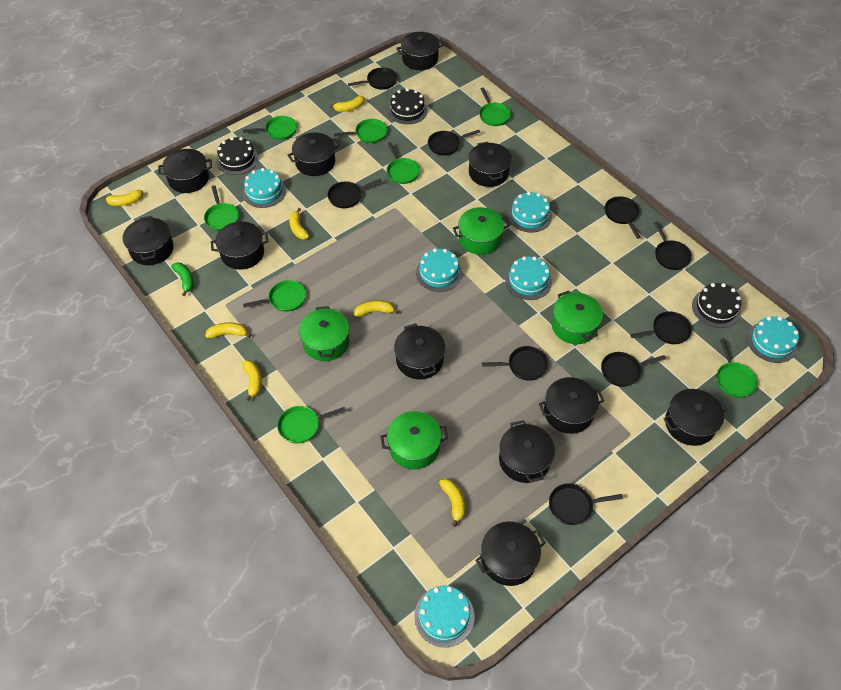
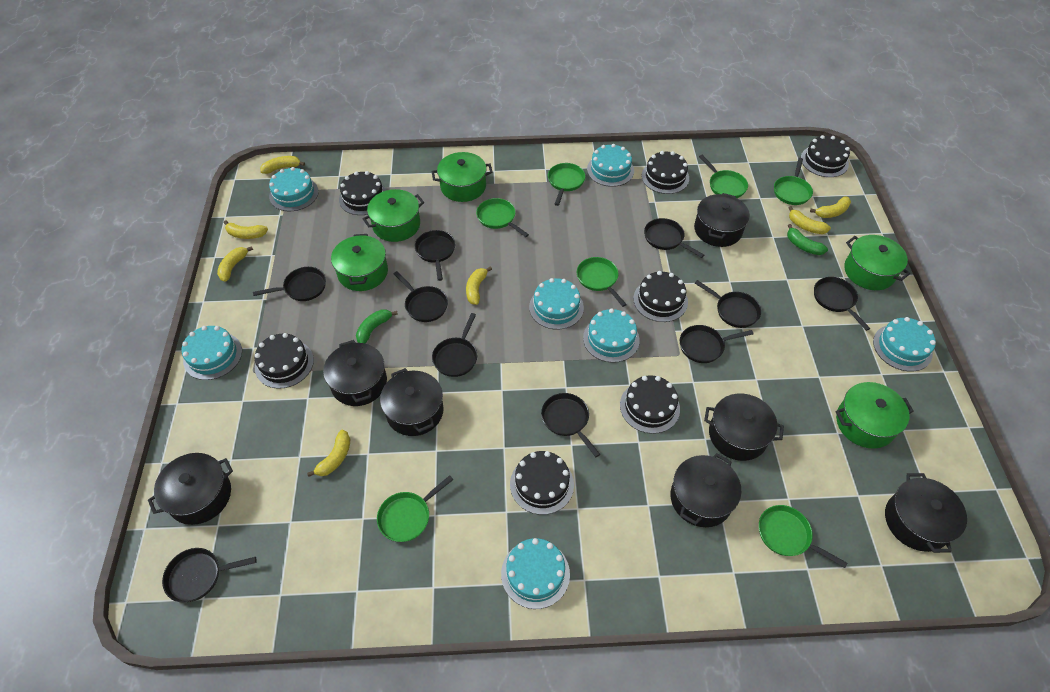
black cake: [216,137,259,175] [388,88,428,124] [692,283,741,328] = 3 -> [255,333,314,389] [339,171,387,215] [510,451,574,515] [620,375,680,434] [633,271,688,322] [641,151,689,194] [801,135,850,177] = 7
black pan: [328,178,382,208] [348,67,398,90] [428,130,480,156] [482,346,548,381] [549,483,623,525] [601,352,666,387] [605,196,641,239] [630,312,692,344] [654,221,692,270] = 9 -> [162,548,257,603] [253,267,326,301] [394,271,448,322] [415,230,455,281] [432,313,477,377] [541,393,600,457] [644,218,704,258] [680,325,754,363] [695,280,761,328] [814,277,870,331] = 10
black pot: [123,216,174,265] [158,149,212,193] [211,221,268,270] [288,133,340,176] [394,323,445,379] [397,32,444,70] [468,142,512,187] [475,521,546,586] [499,420,555,483] [539,377,604,434] [664,389,728,446] = 11 -> [148,453,233,525] [323,340,387,406] [380,368,444,436] [671,453,741,527] [694,193,750,247] [704,393,784,461] [885,473,967,553] = 7
green banana: [171,263,194,296] = 1 -> [356,309,398,343] [787,224,828,255] = 2
green pan: [204,185,239,231] [243,116,297,140] [243,280,306,312] [277,406,346,443] [334,119,388,143] [387,142,420,184] [479,88,511,126] [717,339,758,398] = 8 -> [377,475,453,542] [476,198,529,237] [548,163,585,206] [577,257,627,307] [699,155,748,198] [759,505,847,568] [774,158,813,205] = 7
green pot: [299,306,350,361] [380,411,448,469] [453,207,509,255] [552,291,603,344] = 4 -> [331,234,388,291] [363,189,424,242] [432,152,493,202] [836,382,914,449] [844,235,910,290] = 5
turquoise cake: [243,168,286,208] [414,586,474,647] [416,248,462,292] [505,256,552,300] [508,192,552,232] [747,316,799,363] = 6 -> [182,326,242,380] [269,167,319,211] [501,538,570,609] [529,278,584,329] [583,309,640,363] [587,144,634,187] [873,317,936,371] = 7

